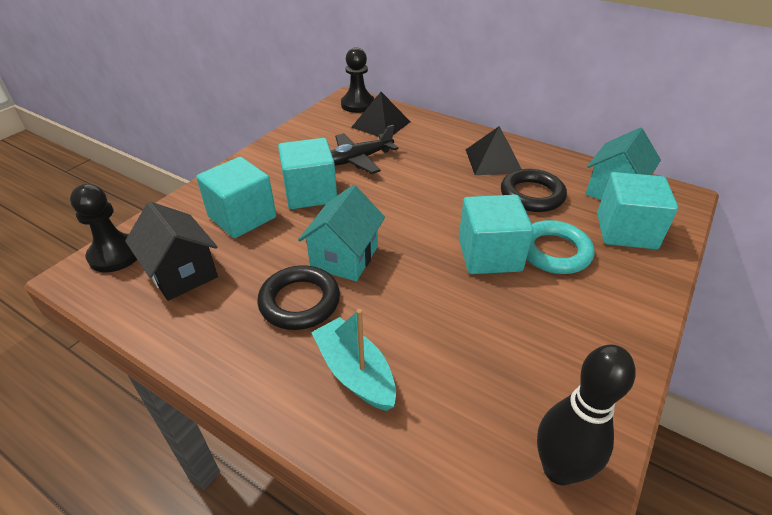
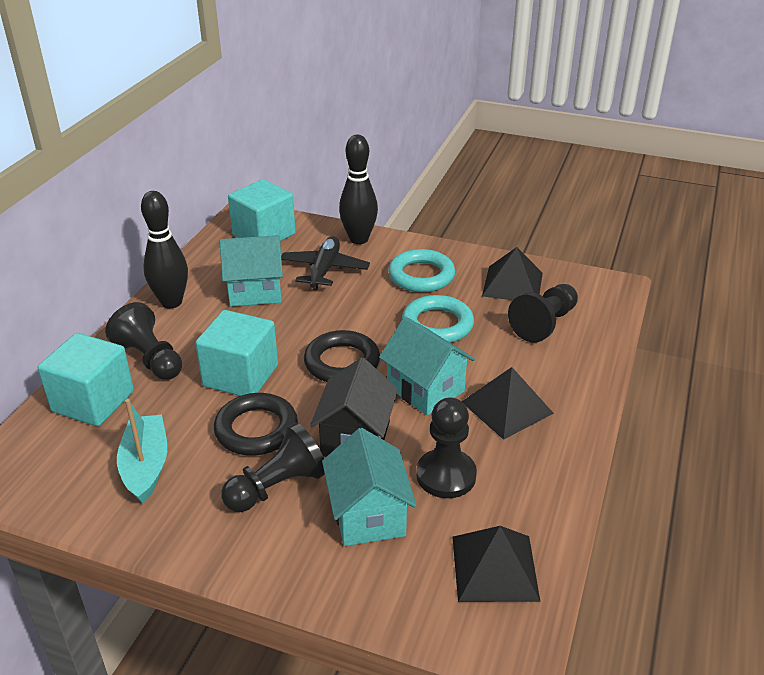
black bowling pin: [537,344,636,485] = 1 -> [141,191,188,308] [339,135,378,244] = 2
black pawn: [70,184,137,272] [341,47,375,113] = 2 -> [105,302,182,380] [222,422,325,512] [416,397,477,498] [508,284,578,342] = 4
black pyramid: [351,92,411,137] [466,126,521,175] = 2 -> [453,526,540,602] [461,367,554,440] [482,247,543,300] = 3
turquoise cube: [196,157,276,238] [278,138,337,209] [459,195,534,274] [597,172,678,249] = 4 -> [38,333,134,426] [195,310,278,396] [228,179,296,241] = 3
turquoise house: [298,185,385,281] [586,128,661,200] = 2 -> [219,235,283,307] [322,428,417,546] [379,317,475,415] = 3
turquoise ring: [526,220,594,274] = 1 -> [388,249,455,292] [402,295,474,343] = 2

